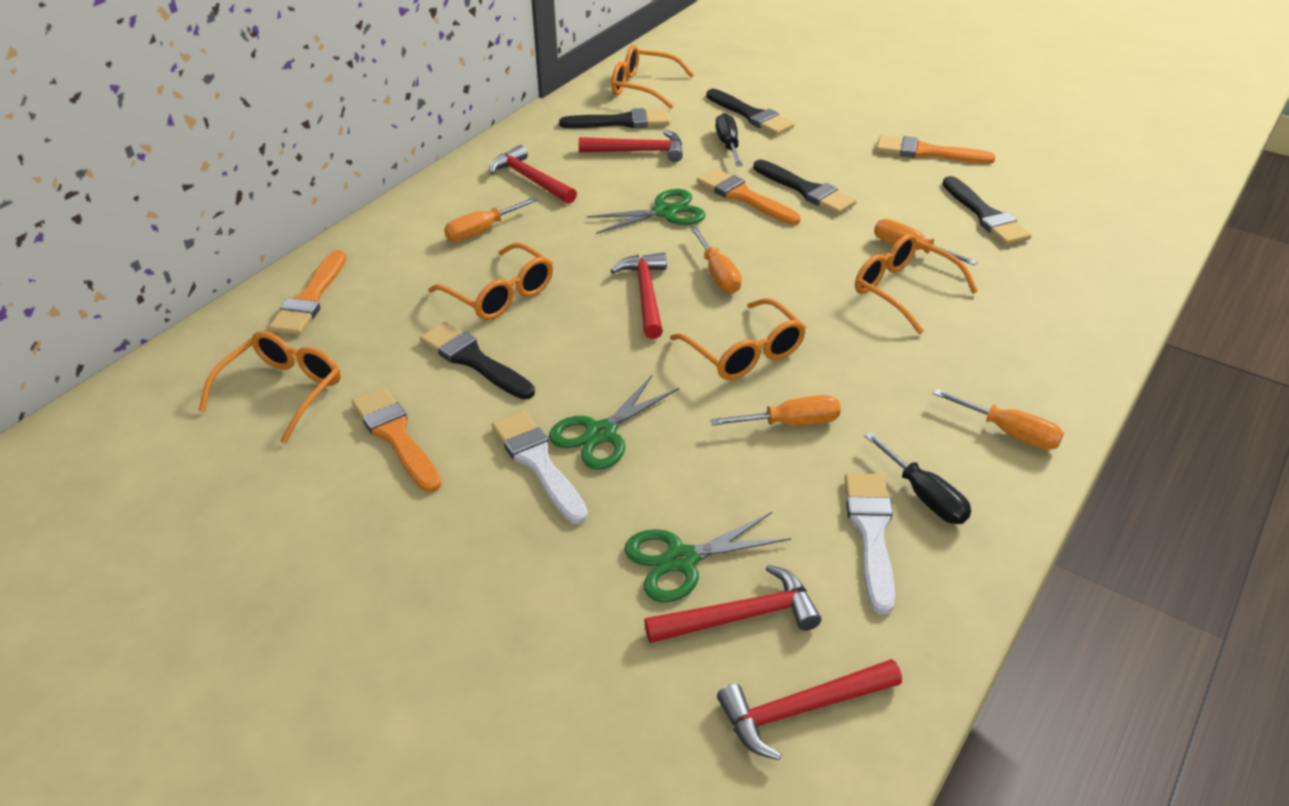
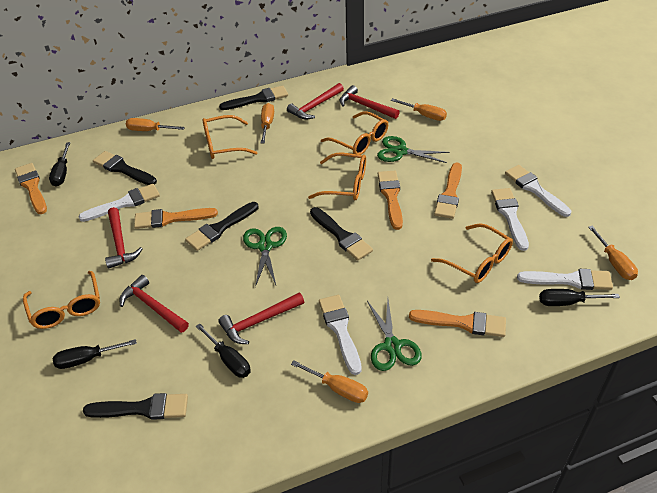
black screwdriver: [715,113,743,166] [864,432,971,524] = 2 -> [49,142,70,187] [53,339,137,369] [196,324,251,378] [539,289,620,306] = 4
orange brush: [269,250,346,335] [352,387,442,493] [697,168,801,225] [877,135,995,164] = 4 -> [15,163,47,214] [134,208,218,229] [378,171,403,230] [409,310,506,337] [434,163,462,219] = 5
white brush: [491,410,588,524] [845,473,895,614] = 2 -> [78,184,160,222] [319,295,362,375] [491,188,529,251] [505,165,571,217] [517,269,613,290] = 5

